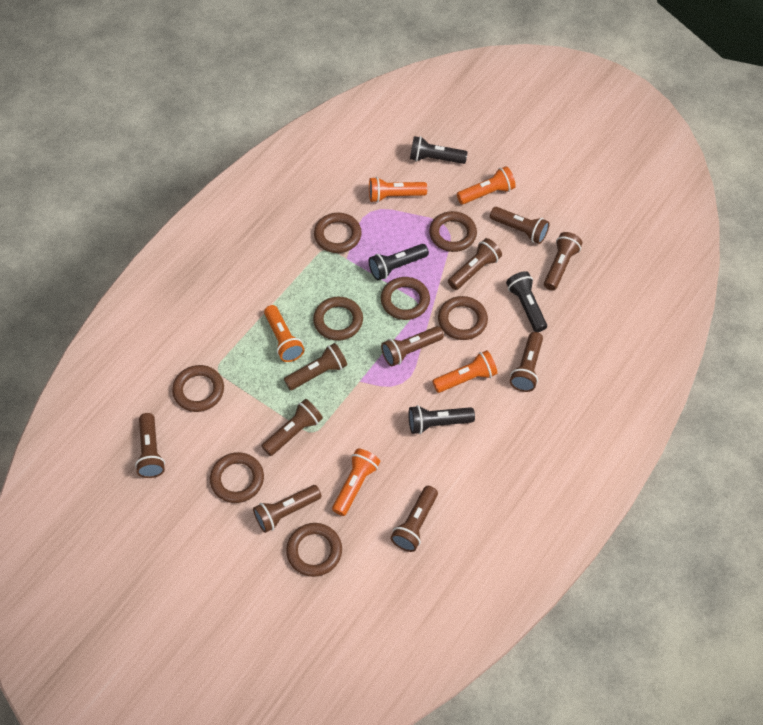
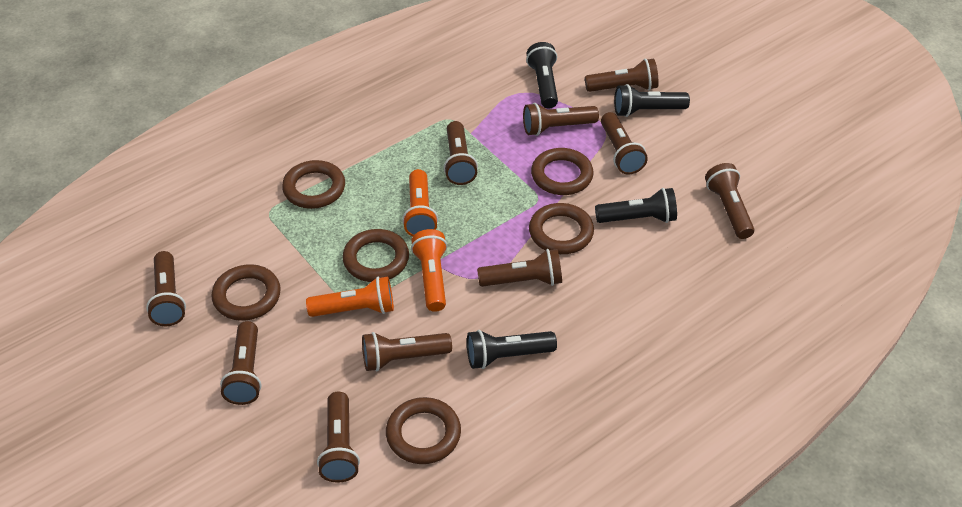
brown ring: [172,365,224,412] [210,452,264,503] [286,523,342,577] [313,297,363,341] [314,212,362,253] [381,277,430,320] [429,211,477,252] [438,296,488,340] = 8 -> [211,264,281,321] [282,160,345,209] [342,229,409,282] [386,397,461,464] [529,203,594,254] [531,148,594,195] = 6
orange flashlight: [264,305,304,362] [332,448,380,516] [369,177,427,203] [432,350,497,393] [457,166,516,204] = 5 -> [306,276,394,317] [402,169,438,237] [411,229,447,312] = 3

